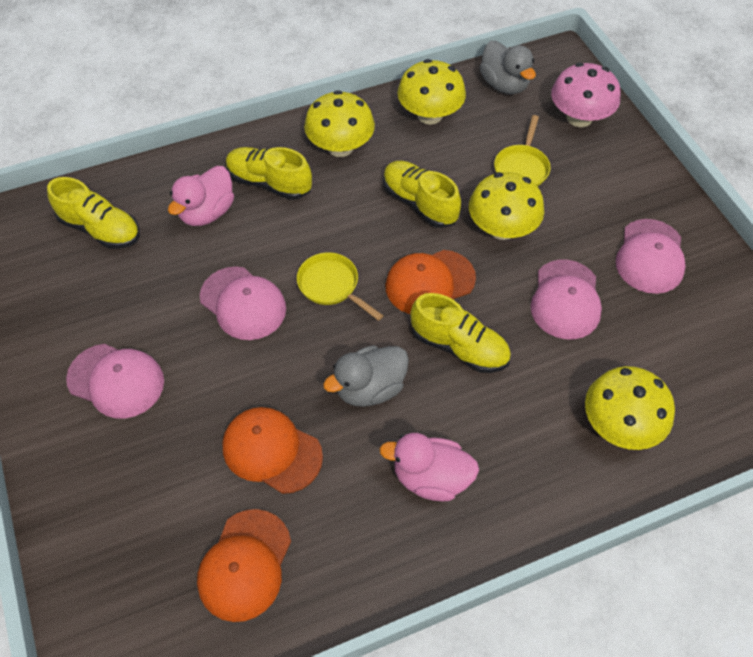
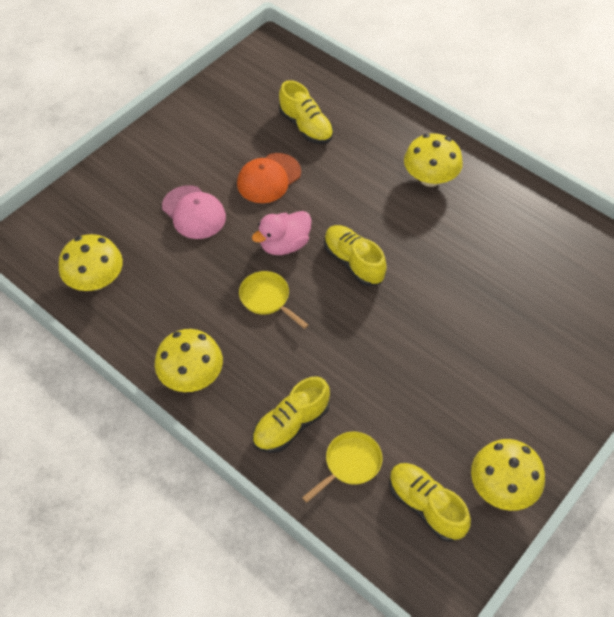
grey duck: [323,345,409,407] [480,41,536,94] = 2 -> none = 0
orange cap: [197,509,291,622] [222,407,323,494] [385,250,476,314] = 3 -> [237,153,301,203] = 1
pink cap: [66,344,164,419] [200,266,286,340] [531,260,602,339] [616,219,686,294] = 4 -> [162,185,226,239] = 1
pink duck: [168,166,234,226] [379,433,479,502] = 2 -> [252,211,311,255] = 1
pink mushroom: [551,63,621,127] = 1 -> none = 0

